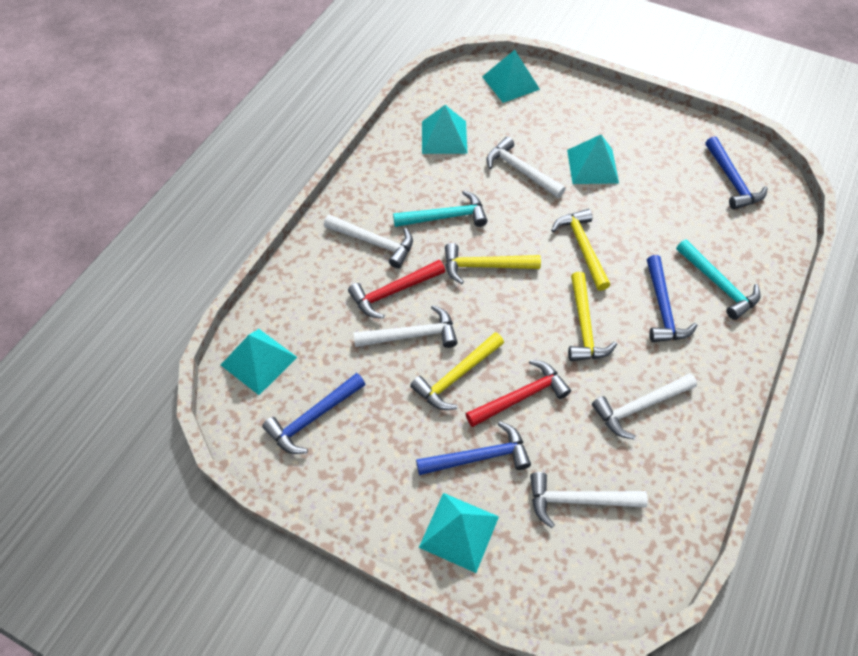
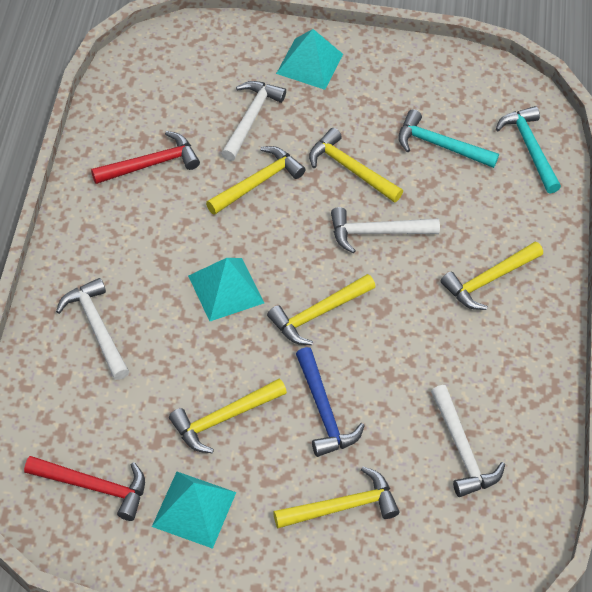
blue hammer: [262,373,366,454] [416,421,531,475] [647,255,698,342] [706,136,768,210] = 4 -> [296,347,365,457] = 1
turquoise pyramid: [221,329,297,395] [419,493,499,573] [422,105,468,154] [482,50,540,103] [567,135,619,184] = 5 -> [152,472,236,549] [188,258,264,321] [276,29,343,90] = 3
white hammer: [324,214,413,268] [353,305,458,348] [487,137,566,198] [530,472,648,528] [592,373,697,440] = 5 -> [56,278,129,380] [221,81,286,161] [331,207,440,253] [431,385,505,497] = 4
yellow hammer: [410,332,504,410] [445,243,541,284] [551,209,610,291] [568,272,617,361] = 4 -> [169,379,287,453] [206,146,306,215] [267,274,375,345] [273,467,399,528] [309,128,403,203] [441,242,543,310] = 6

